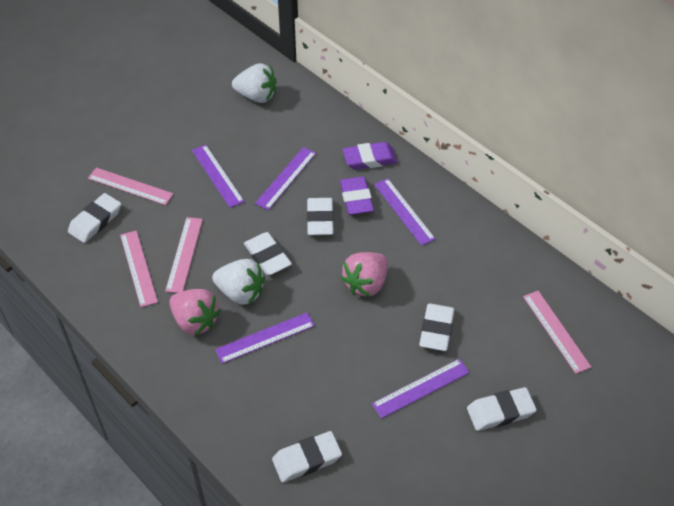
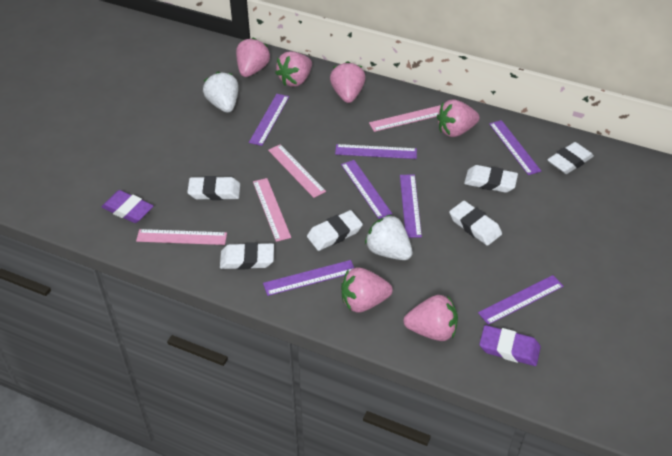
pink strawberry: [169,289,221,336] [341,252,388,297] = 2 -> [236,38,270,77] [275,51,312,87] [330,61,366,103] [341,267,393,313] [404,295,458,341] [437,99,480,137] = 6
purple ruler: [192,145,245,208] [215,313,315,364] [255,147,316,210] [372,359,470,419] [374,178,435,246] = 5 -> [249,94,289,146] [263,260,354,296] [335,144,417,159] [341,160,392,219] [400,175,422,238] [478,275,564,325] [489,120,541,175] = 7

